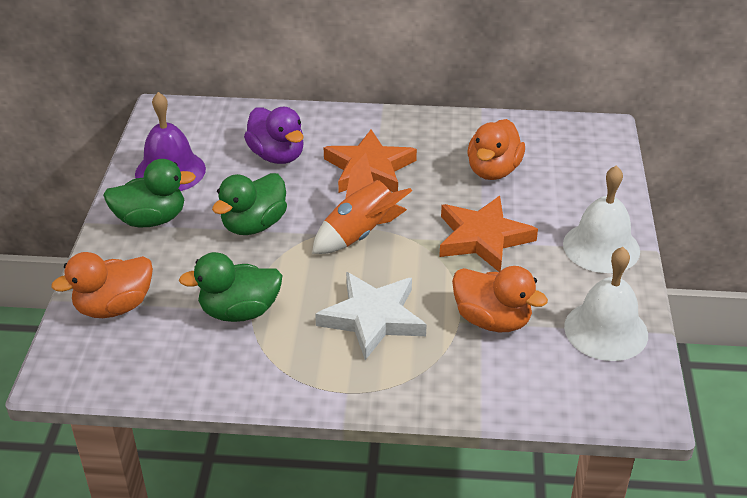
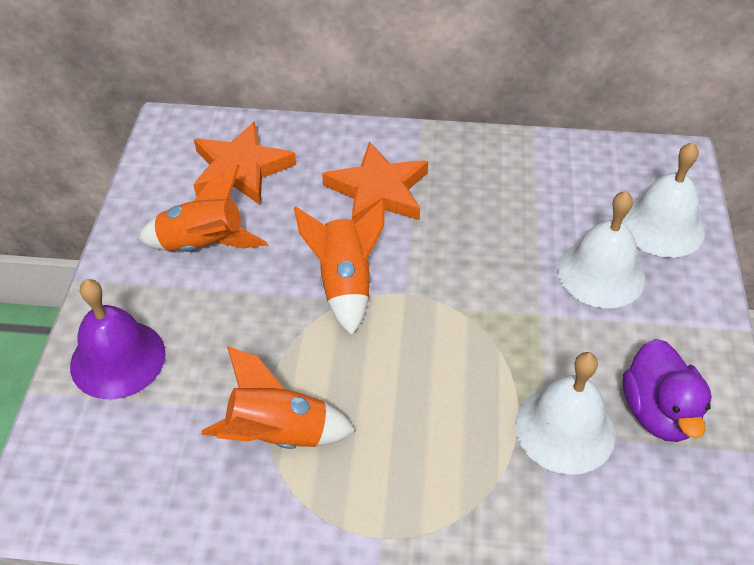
green duck: [103,159,196,228] [179,252,282,322] [212,173,287,235] = 3 -> none = 0
orange duck: [52,252,153,318] [452,266,548,332] [467,119,525,180] = 3 -> none = 0
orange rocket: [312,153,412,254] = 1 -> [138,164,267,252] [201,346,356,449] [294,199,385,335] = 3
white bell: [563,165,640,273] [564,247,648,361] = 2 -> [515,352,616,475] [557,191,645,308] [622,142,705,258] = 3
white star: [315,272,427,360] = 1 -> none = 0

